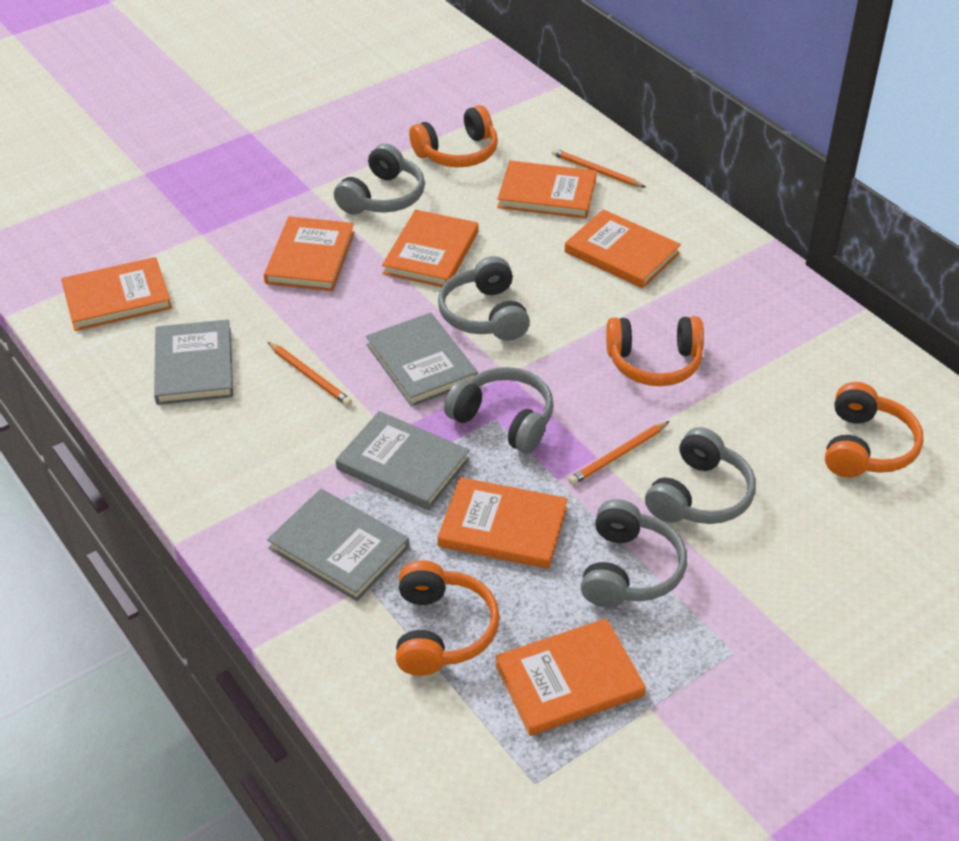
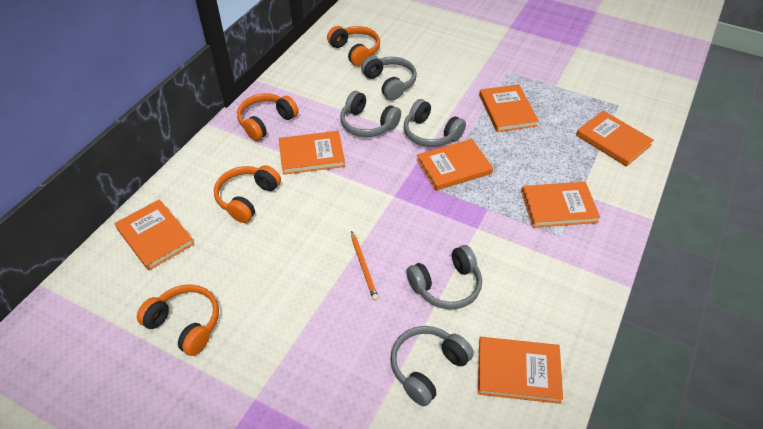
grey book: [154,319,233,405] [267,489,409,601] [336,411,470,510] [366,312,478,407] = 4 -> none = 0
orange pencil: [268,342,352,406] [552,148,646,188] [568,421,670,485] = 3 -> [351,231,378,301] = 1

